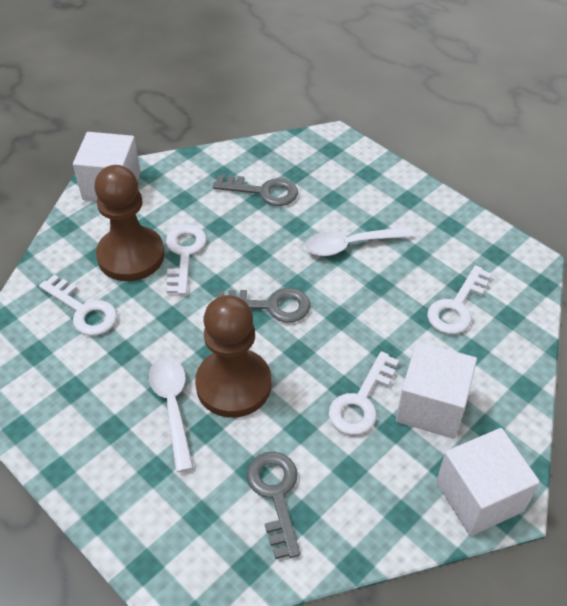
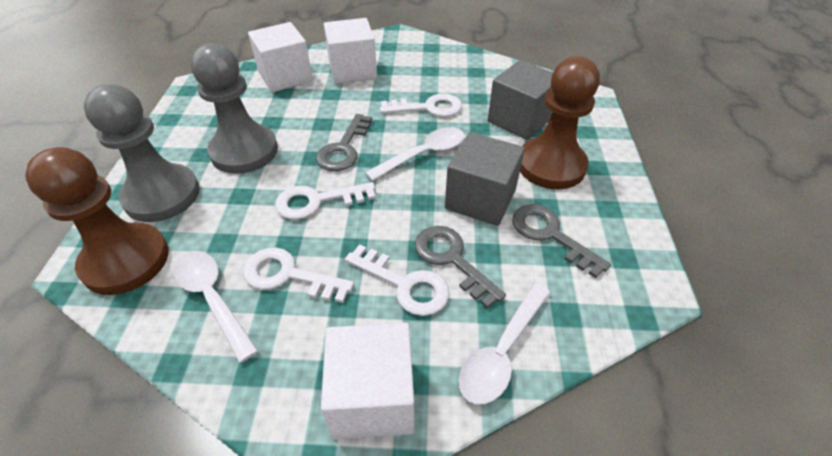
grey cube: none = 0 -> [445,132,525,226] [488,60,553,140] = 2
grey pawn: none = 0 -> [84,84,200,222] [191,43,278,174] = 2
white spoon: [149,357,193,472] [305,227,413,256] = 2 -> [174,251,258,363] [365,127,464,181] [459,283,551,404] = 3

